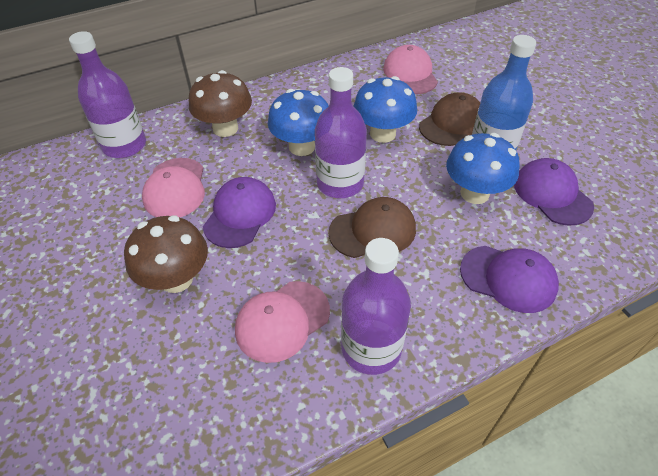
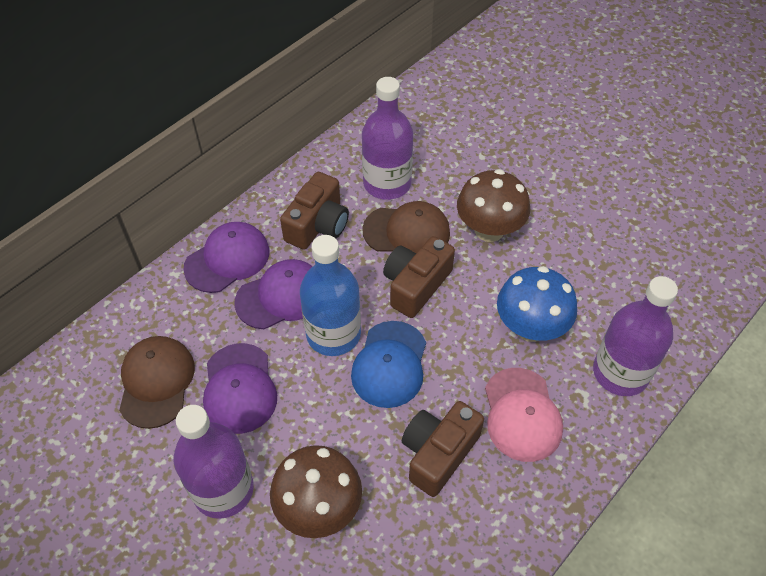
blue cap: none = 0 -> [351,321,426,408] = 1
blue mushroom: [268,89,329,156] [353,76,417,143] [446,133,520,204] = 3 -> [497,266,577,342] = 1
brown camera: none = 0 -> [280,172,349,250] [383,236,455,318] [402,401,484,497] = 3
pink cap: [142,158,205,218] [235,281,330,363] [383,45,438,94] = 3 -> [485,368,563,462] = 1

